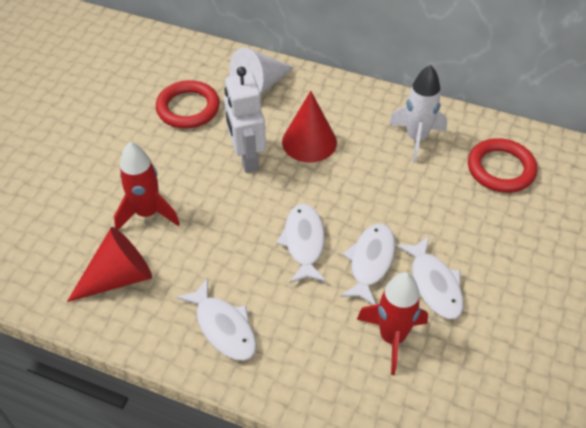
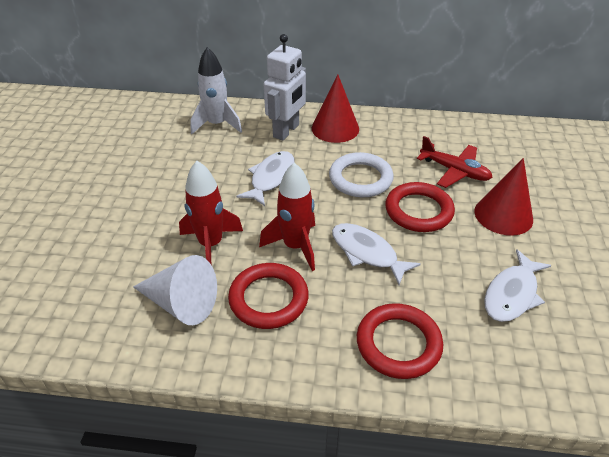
red plane: none = 0 -> [417,136,493,188] = 1
red ring: [156,80,220,129] [468,138,537,193] = 2 -> [228,263,309,329] [357,303,443,379] [385,182,455,232] = 3
white fish: [177,278,257,361] [276,204,326,284] [340,224,395,305] [397,236,464,319] = 4 -> [236,151,295,206] [332,223,421,285] [484,249,552,322] = 3
white ring: none = 0 -> [329,152,394,197] = 1

